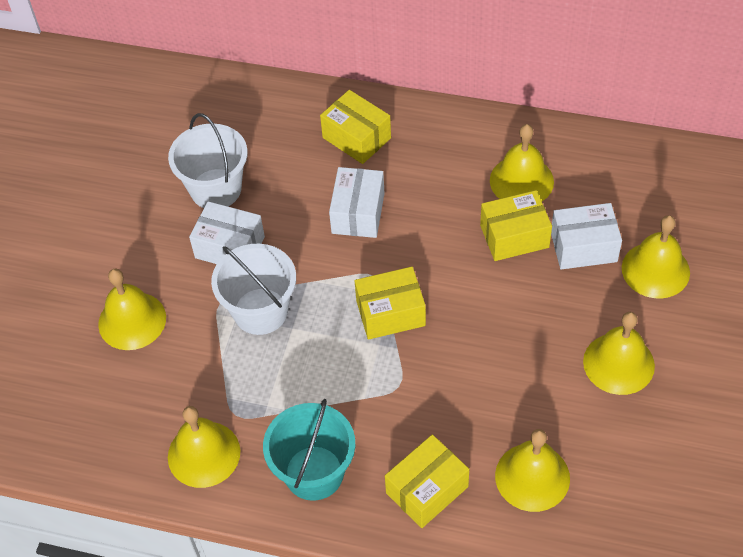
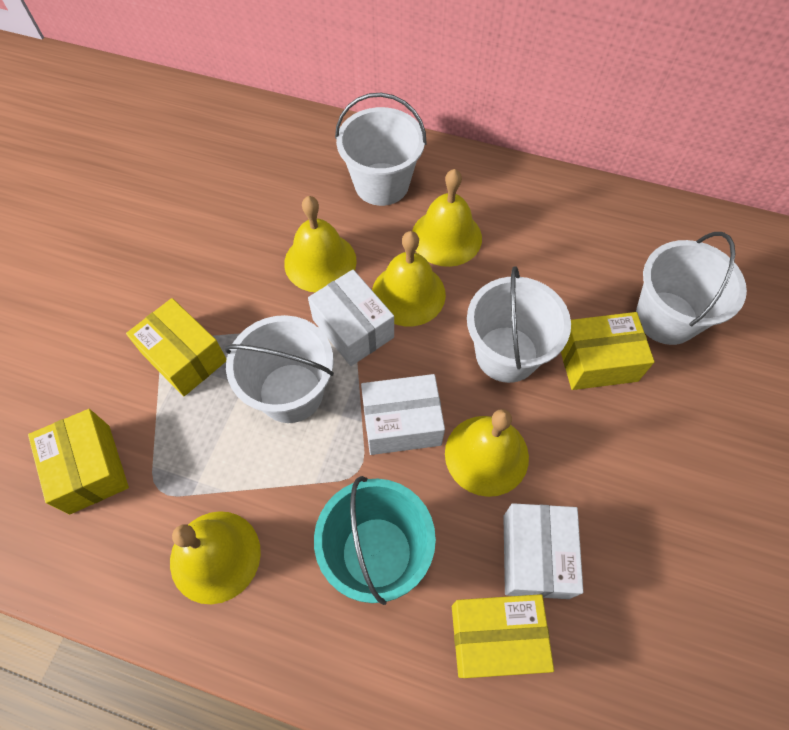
white bucket: [168,113,248,208] [211,244,296,335] = 2 -> [224,315,334,423] [335,93,427,206] [467,266,571,383] [636,232,747,345] = 4
yellow bell: [98,269,166,350] [168,406,240,488] [490,124,554,201] [495,429,570,512] [583,312,655,395] [622,215,690,298] = 6 -> [170,511,261,604] [284,196,357,292] [372,231,446,327] [412,169,482,267] [445,409,529,497] = 5

